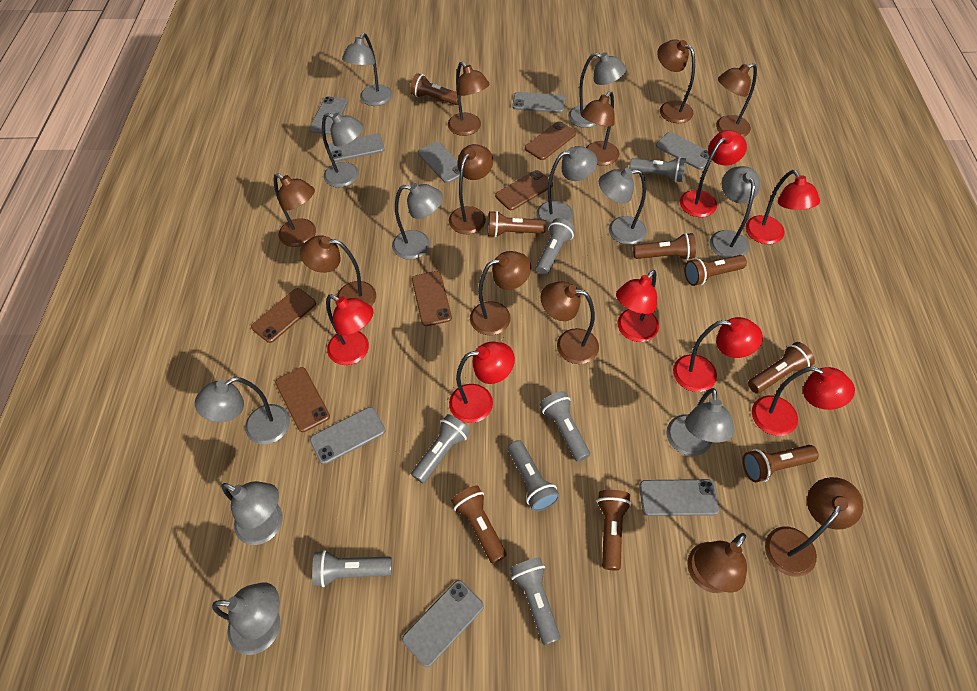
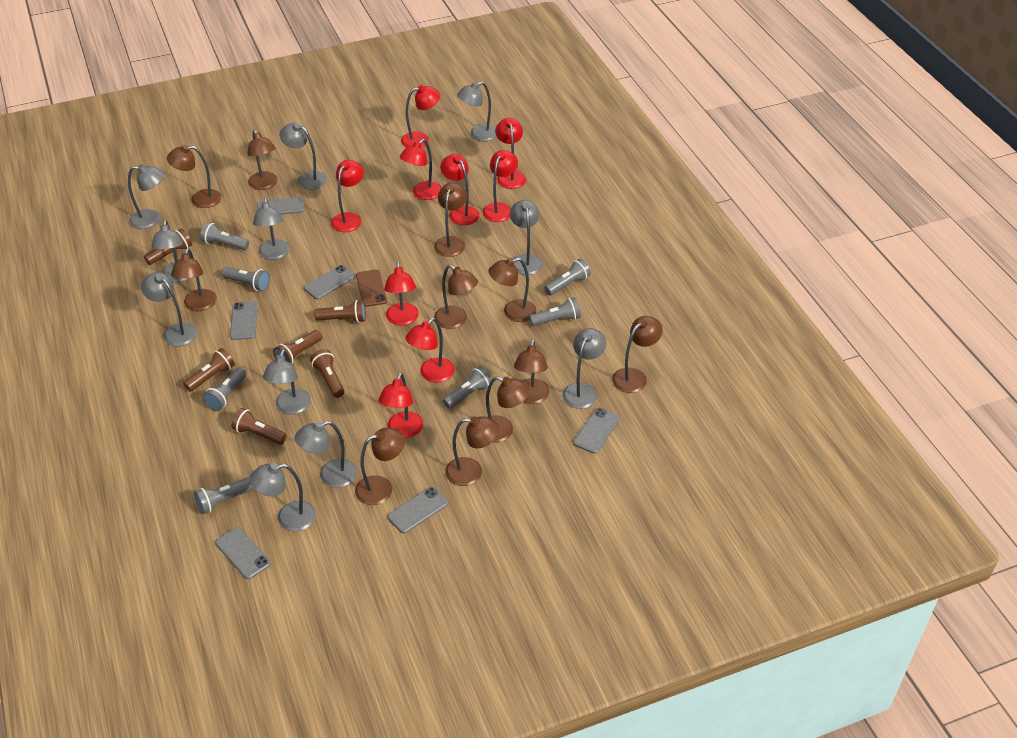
brown flashlight: [410,73,461,105] [451,485,507,564] [488,211,546,237] [597,490,631,570] [633,233,696,260] [684,255,747,286] [743,445,819,482] [748,342,815,393] = 8 -> [144,228,192,265] [183,348,235,392] [231,408,287,445] [273,330,322,364] [310,349,344,398] [314,300,366,323] = 6
brown phone: [251,288,316,343] [275,367,330,432] [412,271,452,326] [495,170,553,210] [525,121,576,160] = 5 -> [356,269,387,307] = 1
grey phone: [310,96,348,135] [310,407,386,465] [328,134,385,162] [402,580,484,667] [418,142,460,183] [512,92,565,113] [639,479,719,516] [656,132,709,170] = 8 -> [215,527,271,579] [230,302,258,340] [257,197,305,215] [304,265,355,300] [387,487,448,533] [573,408,620,454] = 6
red lamp: [326,294,374,365] [449,342,515,423] [616,270,659,342] [673,317,763,392] [680,130,747,217] [746,170,820,244] [752,367,855,436] = 7 -> [331,160,364,232] [378,373,423,438] [384,262,419,326] [400,139,442,200] [401,85,440,148] [405,318,454,383] [440,154,480,225] [483,150,518,222] [495,118,526,189] = 9

